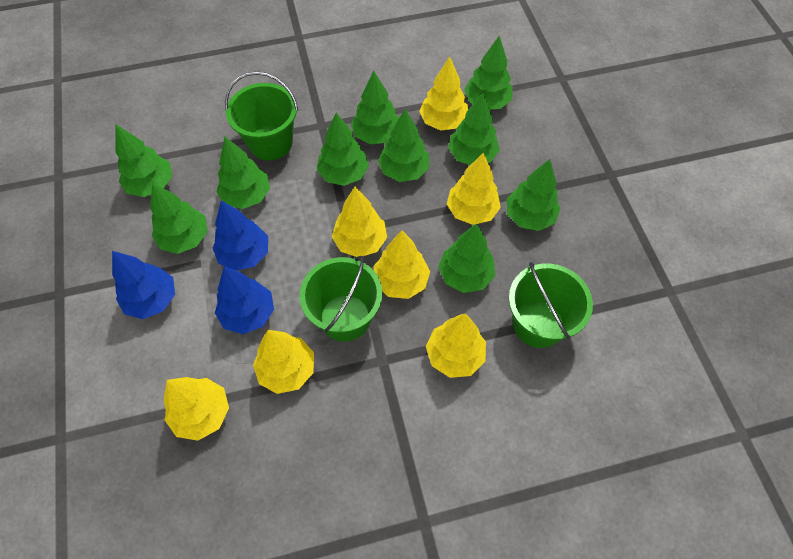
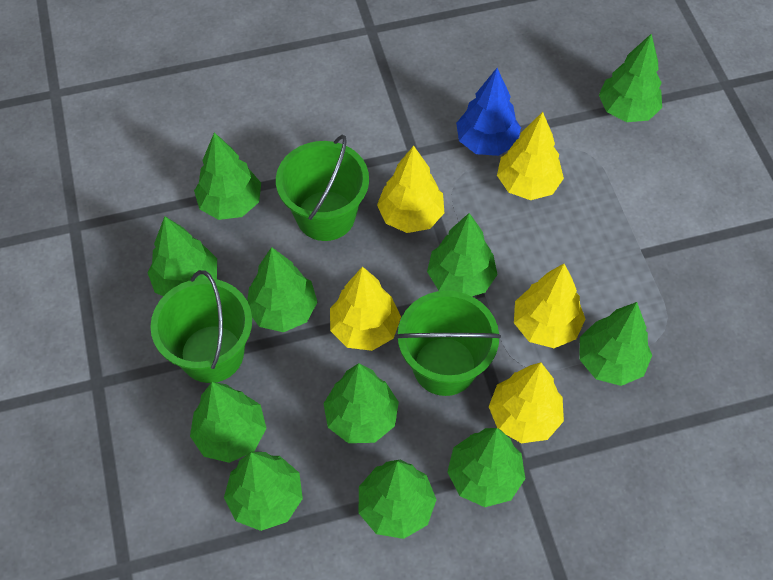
blue tree: [112,251,175,319] [213,200,268,271] [215,267,274,334] = 3 -> [456,68,521,156] = 1
green tree: [115,125,172,197] [150,182,208,254] [216,137,270,209] [317,113,369,186] [351,71,399,145] [378,109,429,182] [438,223,495,293] [448,93,500,165] [464,36,513,109] [507,159,561,231] = 10 -> [148,216,217,296] [190,382,266,463] [194,132,261,220] [224,452,303,531] [247,247,317,332] [323,363,399,443] [359,459,437,539] [427,213,498,296] [447,428,525,507] [579,302,652,386] [599,33,662,122] = 11
yellow tree: [164,377,229,441] [253,330,314,394] [332,187,387,257] [373,230,430,299] [419,57,468,131] [426,314,486,378] [447,153,501,225] = 7 -> [330,266,401,351] [377,145,444,233] [489,362,564,443] [497,112,564,200] [514,264,585,348] = 5

